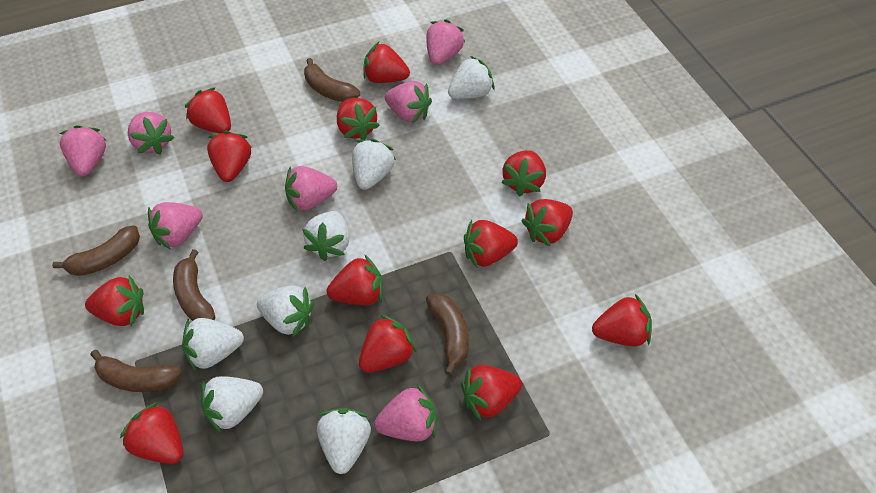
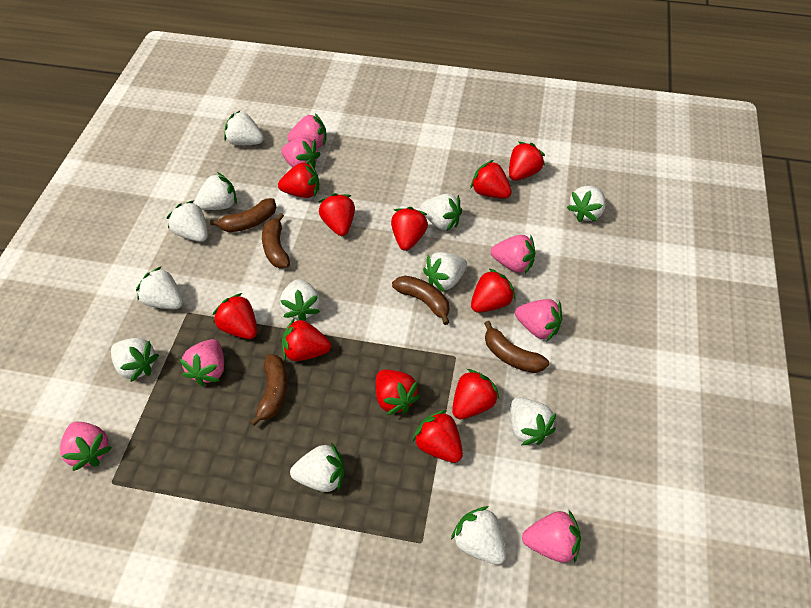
red strawberry: [85,275,144,326] [120,402,183,464] [185,87,231,133] [207,131,252,182] [327,254,383,305] [337,98,380,140] [359,315,417,373] [363,42,410,83] [461,365,522,421] [464,219,518,267] [501,150,546,197] [521,199,573,246] [592,294,652,346] = 13 -> [213,293,257,339] [278,162,319,198] [282,318,331,361] [319,193,355,236] [376,369,420,415] [391,207,428,251] [412,410,463,463] [452,369,500,419] [470,160,512,199] [471,269,515,313] [509,142,545,181] = 11
white strawberry: [182,318,244,371] [201,376,263,433] [257,285,314,338] [302,211,349,261] [317,408,371,474] [352,139,396,190] [448,56,495,99] = 7 -> [111,338,159,382] [136,266,183,309] [166,200,208,242] [194,172,237,210] [224,110,264,145] [280,279,320,321] [290,443,344,492] [420,194,462,231] [423,252,467,292] [451,506,506,565] [510,398,556,445] [567,186,606,222] = 12

